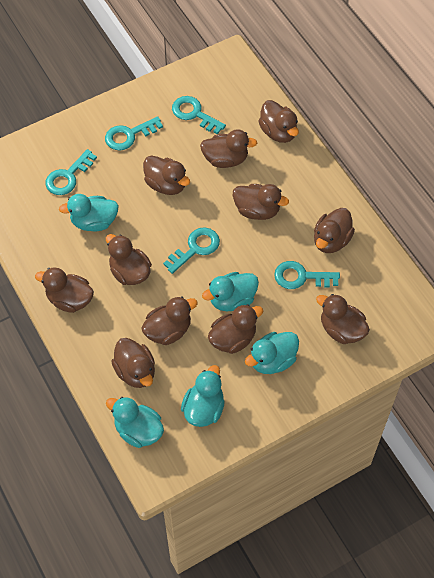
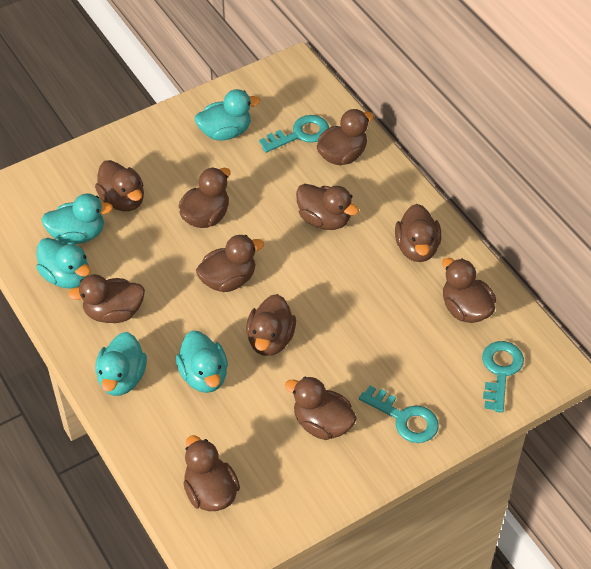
turquoise key: [45,149,97,195] [105,116,163,150] [163,227,220,274] [172,96,226,134] [274,261,340,289] = 5 -> [259,115,329,153] [359,386,439,443] [482,341,524,413] = 3

